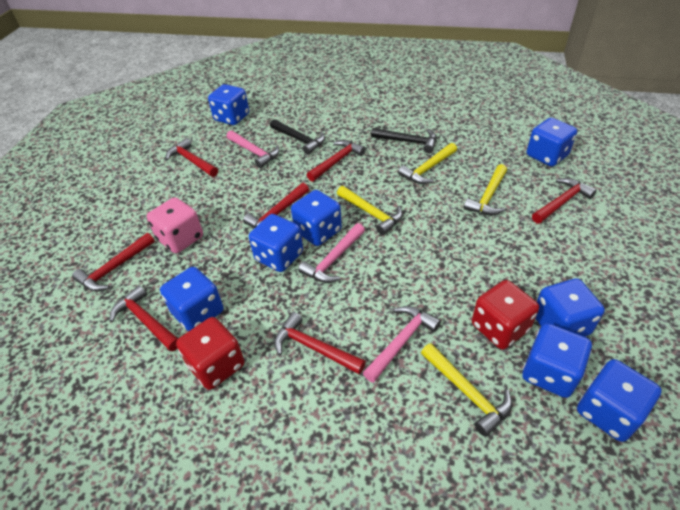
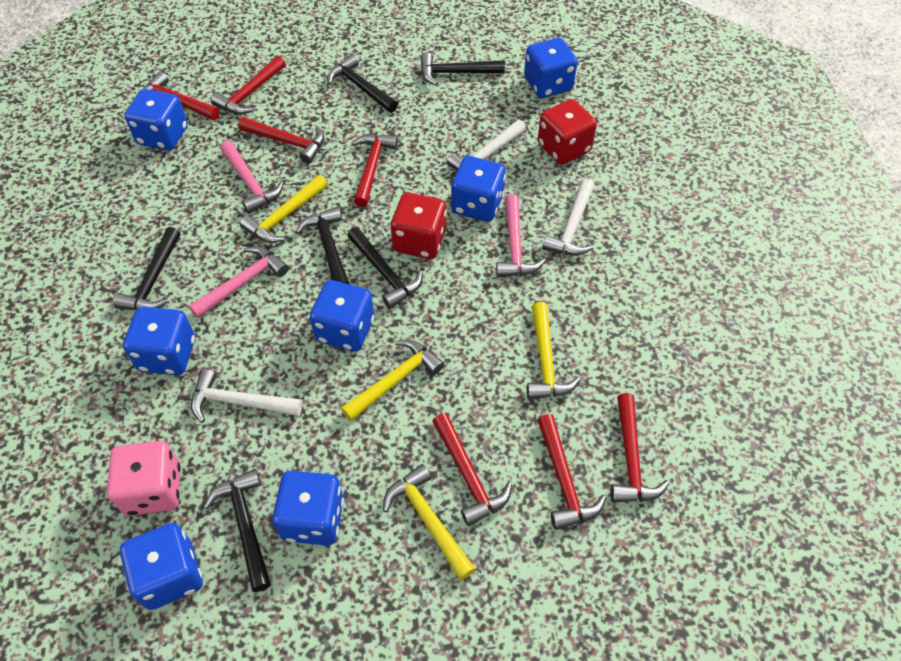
black hammer: [270,119,325,155] [371,128,436,153] = 2 -> [113,227,180,310] [203,469,271,592] [296,207,349,284] [327,55,398,113] [347,227,423,309] [420,52,505,85] = 6
blue dice: [160,267,223,331] [208,84,249,125] [249,214,303,272] [291,190,342,246] [522,323,592,398] [527,118,577,167] [535,278,605,337] [577,359,662,442] = 8 -> [120,523,203,610] [123,307,195,375] [124,89,188,151] [272,471,344,546] [309,280,374,352] [451,156,506,222] [524,38,578,98] = 7
white hammer: none = 0 -> [191,369,303,423] [446,120,526,170] [542,179,594,256] = 3

